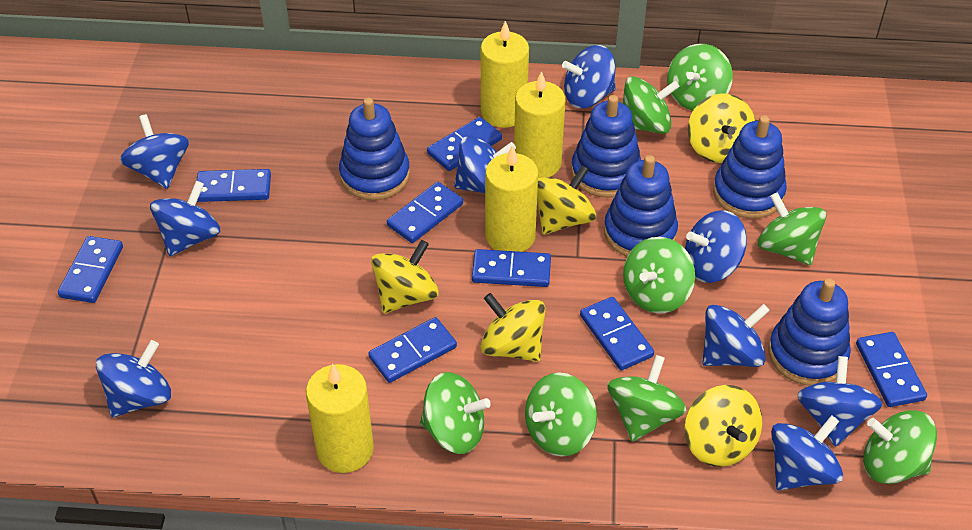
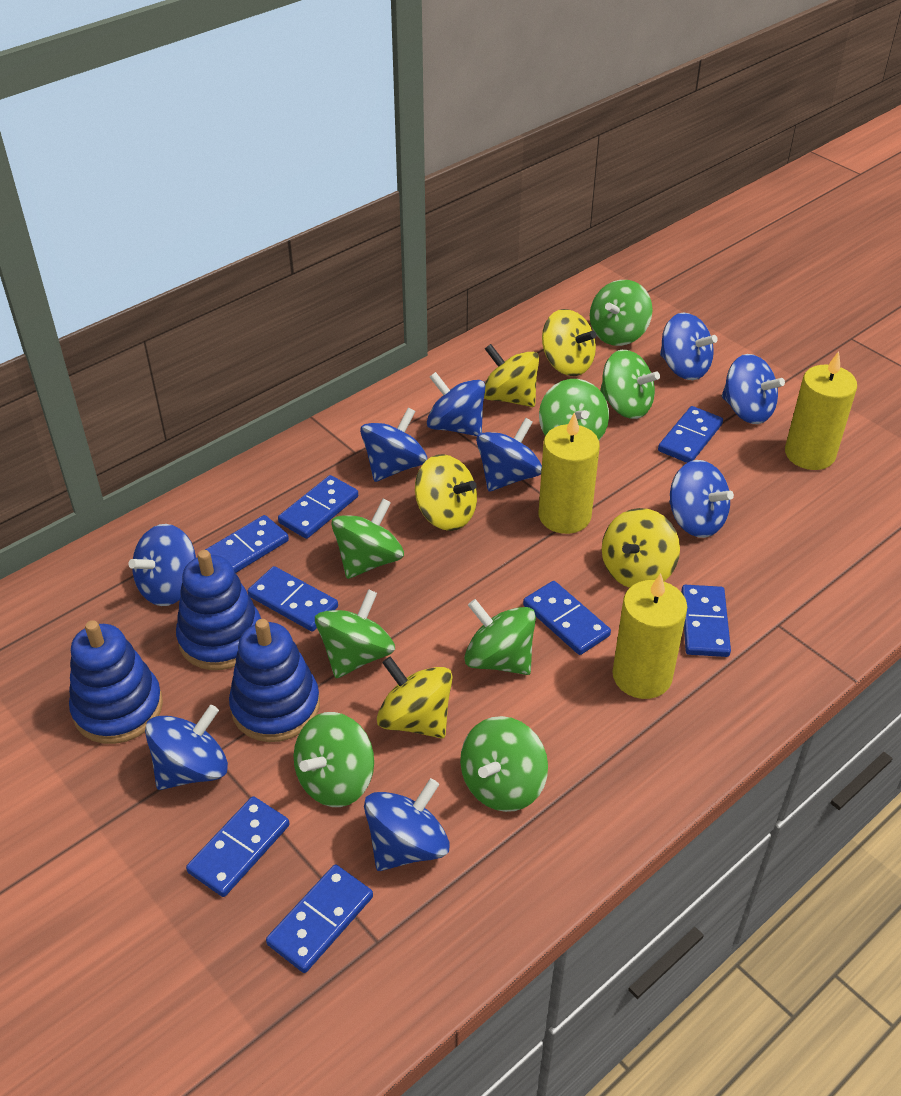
blue stacking toy: [339,98,410,200] [571,95,641,198] [604,155,678,257] [713,115,787,219] [768,278,851,386] = 5 -> [69,620,163,744] [176,550,261,670] [229,619,320,742] = 3
yellow candle: [306,364,374,473] [481,21,529,128] [485,145,538,252] [514,71,565,178] = 4 -> [539,412,600,534] [612,573,687,699] [785,351,857,470] = 3

